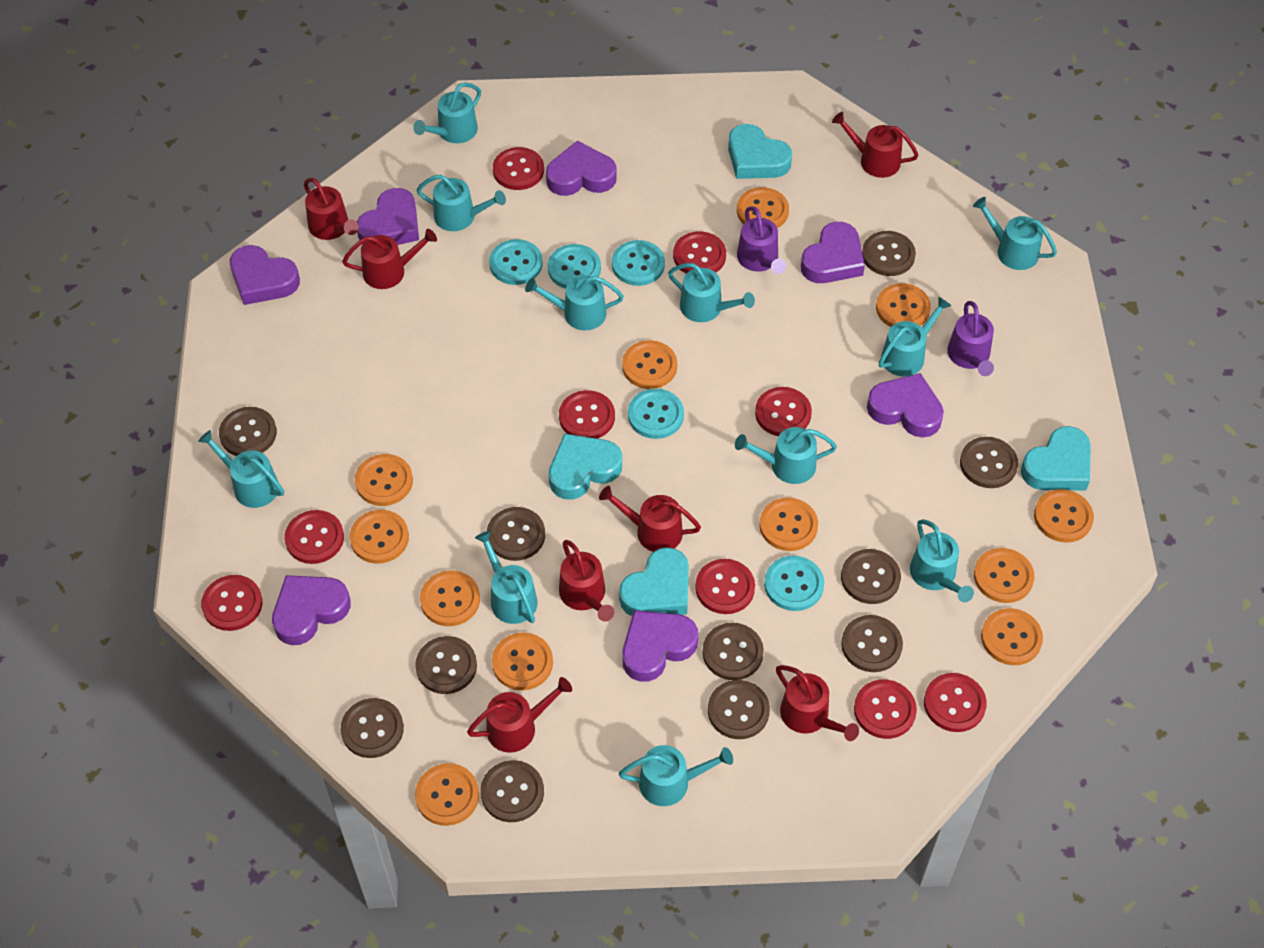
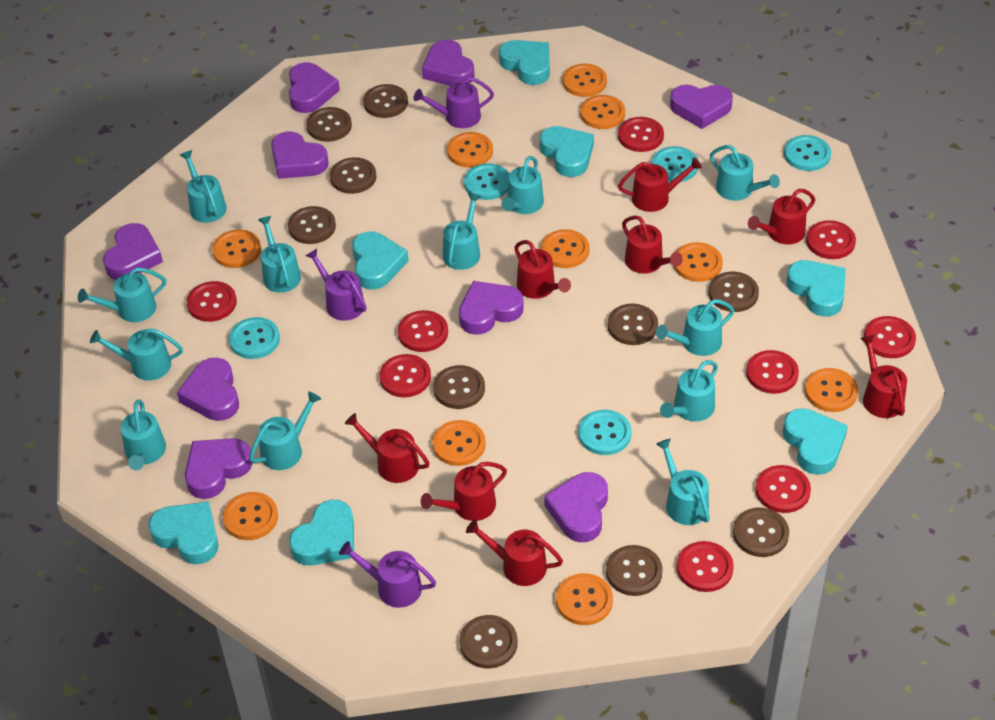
brown button: [219,407,277,456] [341,698,404,758] [415,636,477,694] [480,760,544,822] [487,507,545,561] [703,623,764,680] [708,680,770,739] [841,549,901,604] [841,615,903,672] [862,231,916,276] [960,437,1018,488] = 11 -> [288,206,336,244] [306,107,352,142] [330,157,376,194] [363,84,408,118] [433,365,485,409] [460,615,518,669] [606,545,663,596] [608,304,658,345] [709,272,759,312] [733,508,789,557] = 10
orange button: [350,510,409,564] [355,454,413,506] [415,763,479,826] [420,571,480,626] [492,632,553,690] [622,340,677,389] [737,187,789,228] [760,498,818,551] [876,283,931,327] [974,548,1034,603] [981,608,1043,665] [1034,489,1094,543] = 12 -> [212,229,261,268] [223,492,278,540] [432,420,486,466] [447,132,493,168] [541,229,590,268] [556,573,613,625] [563,64,607,97] [580,95,625,129] [674,242,723,282] [805,368,858,412] = 10
purple heart: [230,245,300,305] [272,575,351,645] [357,188,419,245] [546,141,617,196] [623,610,698,682] [801,222,865,283] [867,373,944,438] = 7 -> [103,223,163,280] [177,357,239,421] [185,438,253,499] [271,131,329,179] [289,62,340,113] [422,39,474,86] [459,281,524,335] [544,472,608,542] [670,85,733,129] = 9
purple watering can: [737,206,786,274] [947,301,994,376] = 2 -> [305,249,366,321] [339,541,436,608] [414,77,494,128] = 3
red watering can: [304,178,359,240] [342,229,437,289] [467,677,572,753] [559,540,614,622] [599,486,701,552] [776,665,859,741] [832,112,918,178] = 7 -> [345,413,430,483] [421,462,507,521] [466,520,563,586] [514,240,571,299] [618,157,702,212] [622,215,683,274] [748,189,815,245] [860,335,907,418] = 8
turquoise heart: [549,434,622,500] [619,547,689,616] [728,124,792,179] [1021,426,1091,490] = 4 -> [148,501,218,564] [289,500,354,565] [352,231,409,289] [499,40,550,85] [540,126,594,177] [783,408,848,475] [786,260,846,317] = 7
turquoise watering can: [198,430,284,508] [413,83,481,143] [417,175,506,231] [475,530,538,624] [525,276,624,330] [619,745,733,806] [668,263,755,322] [735,427,837,484] [879,297,951,377] [910,519,974,602] [973,197,1057,270] = 11 -> [78,267,166,322] [90,328,183,381] [120,400,166,470] [180,150,227,223] [249,391,321,470] [258,216,301,293] [443,193,481,270] [501,156,544,214] [656,299,734,356] [656,439,710,525] [660,360,718,421] [710,145,780,201] = 12

